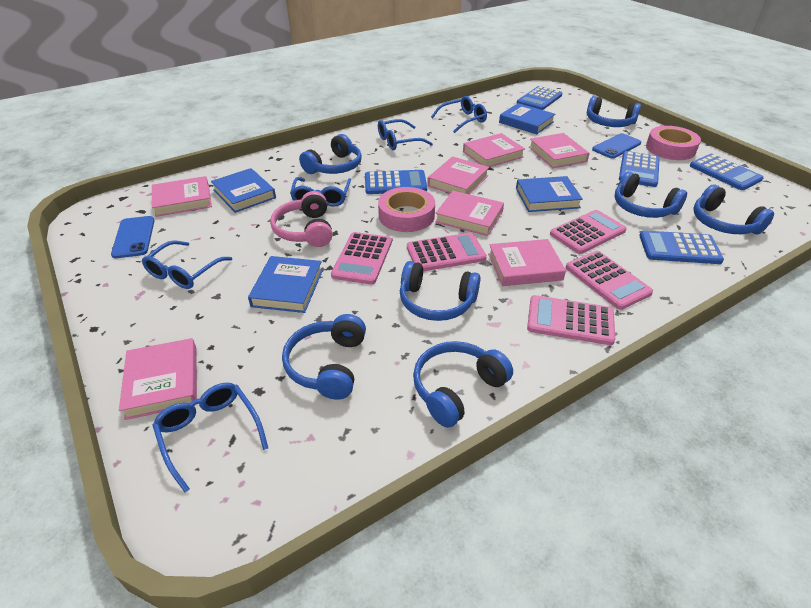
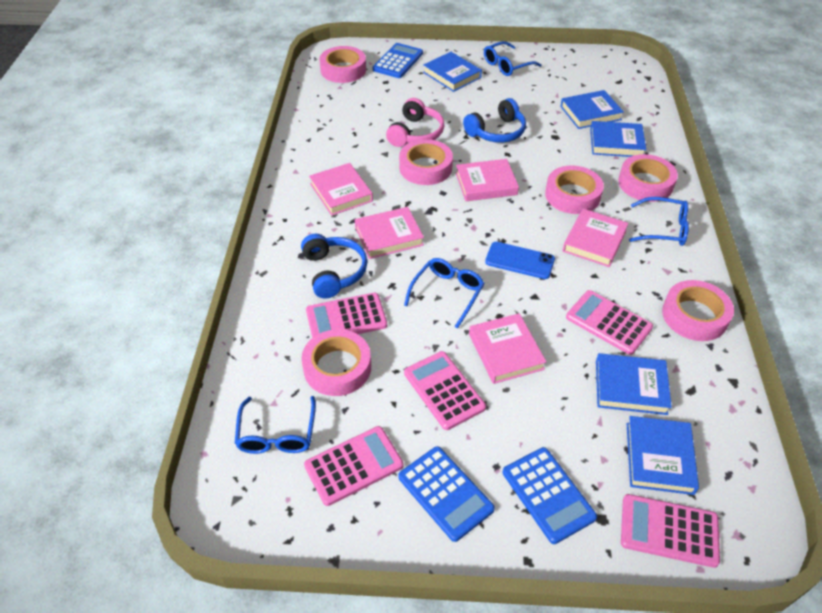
blue book: [211,168,276,213] [248,256,323,313] [499,103,555,134] [516,176,583,212] = 4 -> [423,52,482,92] [560,90,624,129] [590,121,646,157] [596,353,672,415] [626,416,699,495] = 5
blue calculator: [365,170,427,194] [517,86,562,110] [619,151,660,187] [639,230,724,264] [690,154,764,190] = 5 -> [373,43,423,78] [398,446,495,542] [502,447,597,544] = 3
blue glasses: [142,240,232,289] [152,382,268,493] [290,177,351,207] [378,119,433,150] [431,96,487,133] = 5 -> [235,396,316,454] [404,258,485,329] [484,41,542,76] [629,197,689,246] = 4
blue headphones: [282,314,366,400] [299,134,362,174] [400,261,481,321] [413,341,513,428] [587,96,641,127] [614,171,687,218] [693,184,774,234] = 7 -> [301,234,367,299] [463,98,526,143] = 2
blue phone: [111,216,155,258] [592,133,641,159] = 2 -> [485,242,555,279] = 1
pink book: [119,338,197,420] [152,176,212,217] [427,156,489,194] [435,191,504,236] [463,133,525,167] [488,239,566,286] [529,133,590,168] = 7 -> [309,163,373,216] [355,207,424,259] [456,159,519,201] [469,313,546,384] [562,209,629,267] = 5
pink tape: [378,187,435,232] [646,126,701,160] = 2 -> [301,329,371,396] [319,46,366,83] [399,139,453,185] [545,165,604,214] [618,154,678,202] [662,280,734,341] = 6

